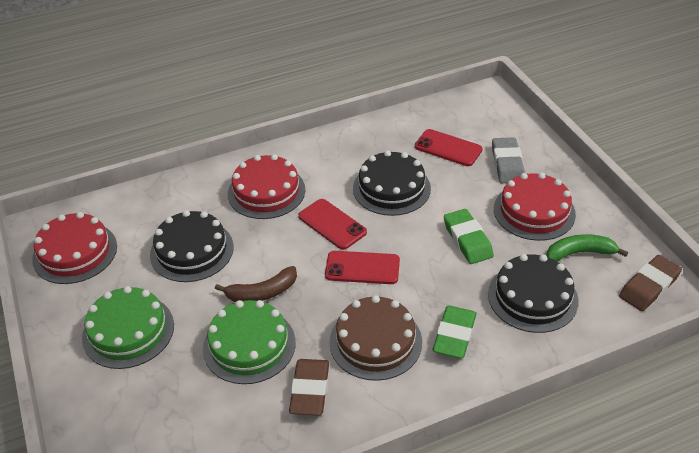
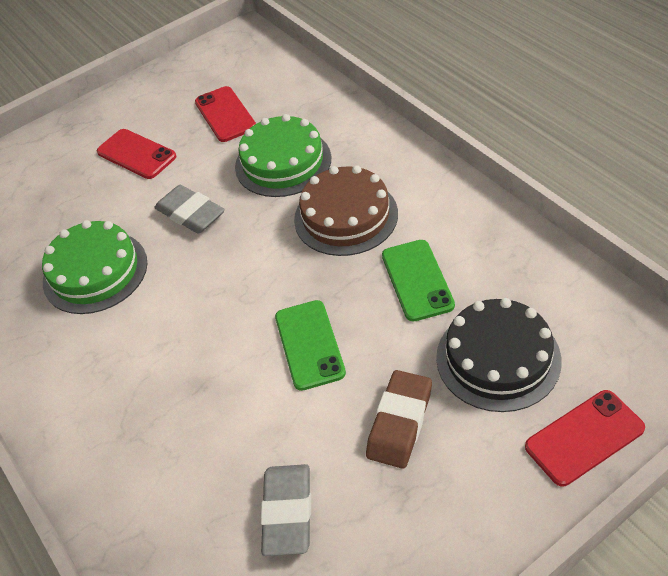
black cake: [150,210,234,282] [353,150,431,216] [488,254,579,333] = 3 -> [436,298,562,412] = 1
brown banana: [215,266,297,302] = 1 -> none = 0
brown eraser: [289,359,329,416] [619,255,682,311] = 2 -> [366,370,432,469] = 1
green banana: [546,234,628,261] = 1 -> none = 0
green eraser: [433,305,476,358] [444,209,494,264] = 2 -> none = 0
green phone: none = 0 -> [275,300,346,391] [382,240,455,322] = 2
grey eraser: [492,137,525,183] = 1 -> [154,185,225,234] [260,464,311,556] = 2
red cake: [32,212,117,284] [228,154,305,219] [494,173,576,241] = 3 -> none = 0

